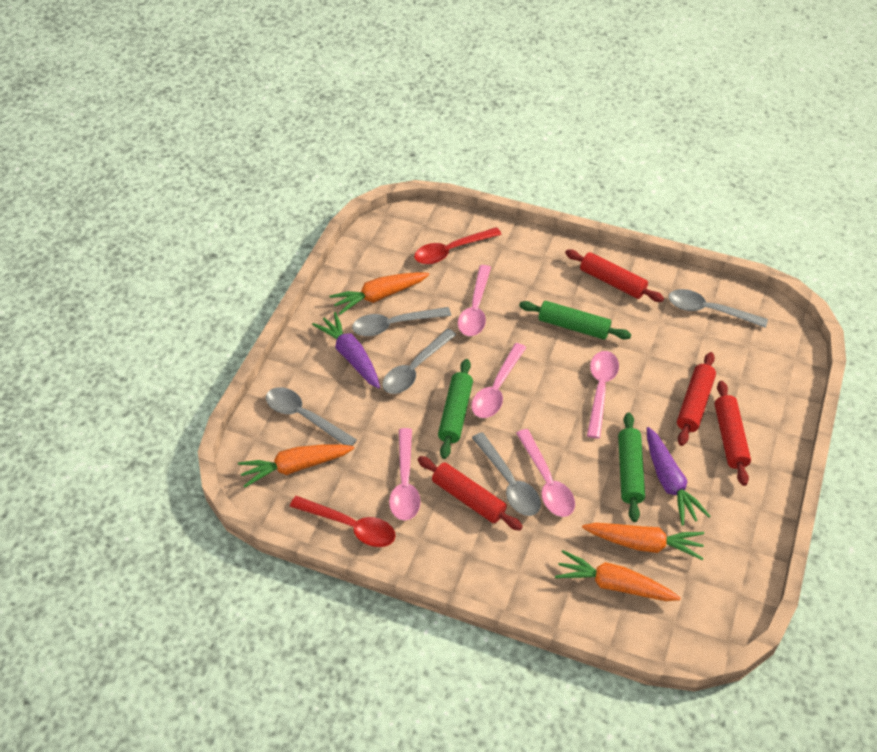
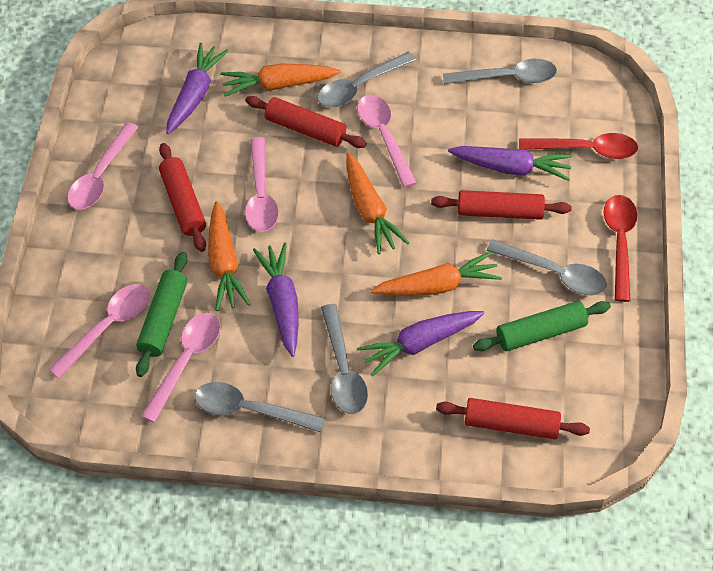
green rolling pin: [438,359,473,459] [519,301,631,340] [618,412,645,522] = 3 -> [136,252,187,377] [473,301,611,351] = 2
purple carrot: [312,312,380,388] [647,427,710,526] = 2 -> [166,43,229,134] [253,243,299,357] [357,311,484,377] [448,146,573,181] = 4

